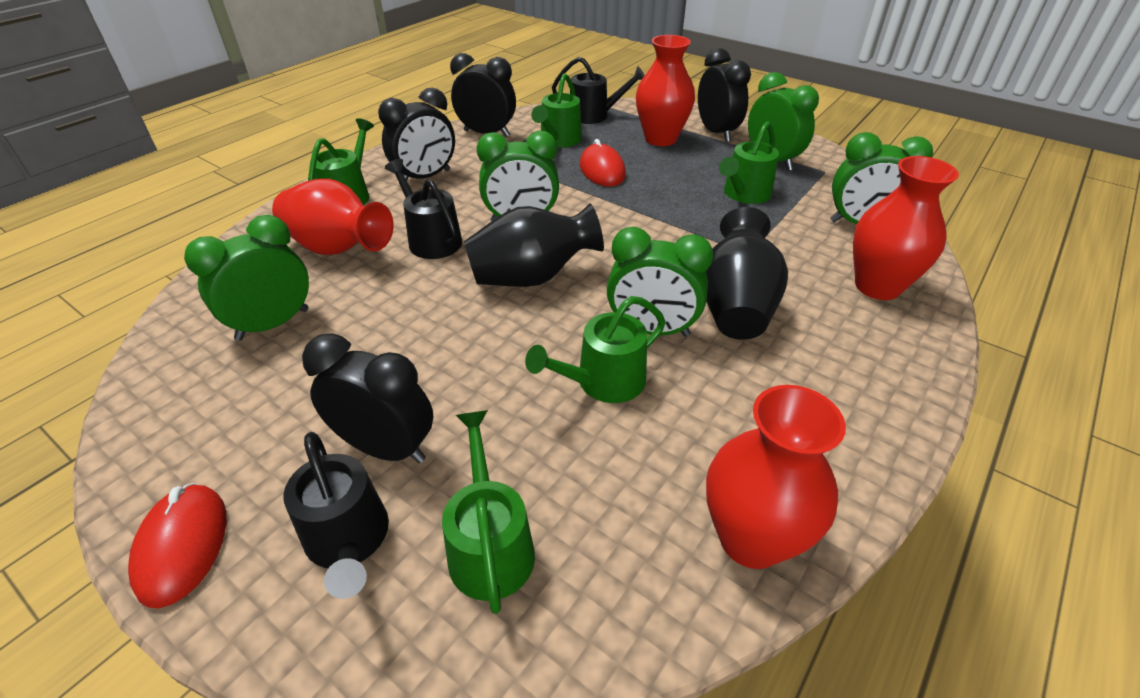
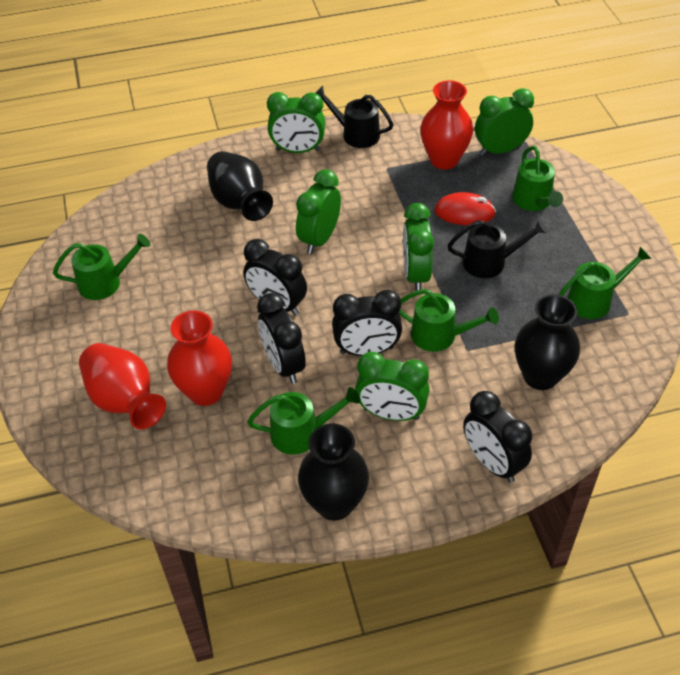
black vase: [464,203,604,287] [706,207,788,340] = 2 -> [207,151,273,221] [298,423,369,521] [515,294,580,390] = 3
black watering can: [283,432,389,599] [385,159,462,259] [552,57,645,124] = 3 -> [316,86,393,148] [447,219,547,278] = 2
red mouse: [128,483,226,608] [580,139,626,187] = 2 -> [434,192,496,225] = 1
red vase: [272,179,394,255] [636,35,695,146] [706,385,846,569] [853,156,959,300] = 4 -> [79,343,166,429] [167,311,232,406] [420,80,473,170] = 3

